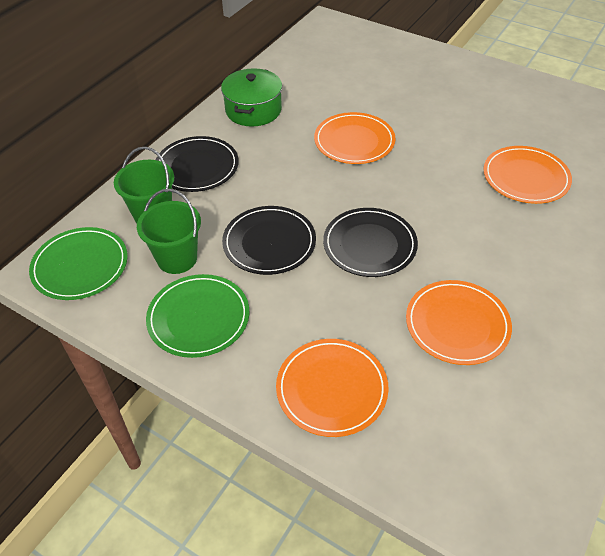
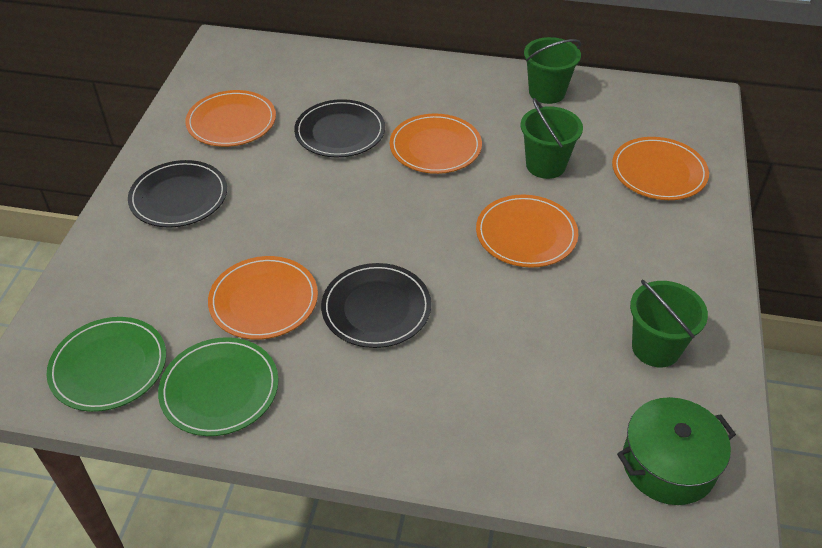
green bucket: [114,147,174,223] [137,189,201,274] = 2 -> [521,98,583,179] [524,37,581,104] [630,280,708,367] = 3
orange plate: [276,339,389,437] [314,112,395,164] [406,280,512,365] [484,146,572,204] = 4 -> [185,90,276,147] [208,256,318,340] [390,114,482,174] [476,195,578,268] [612,137,709,200] = 5

